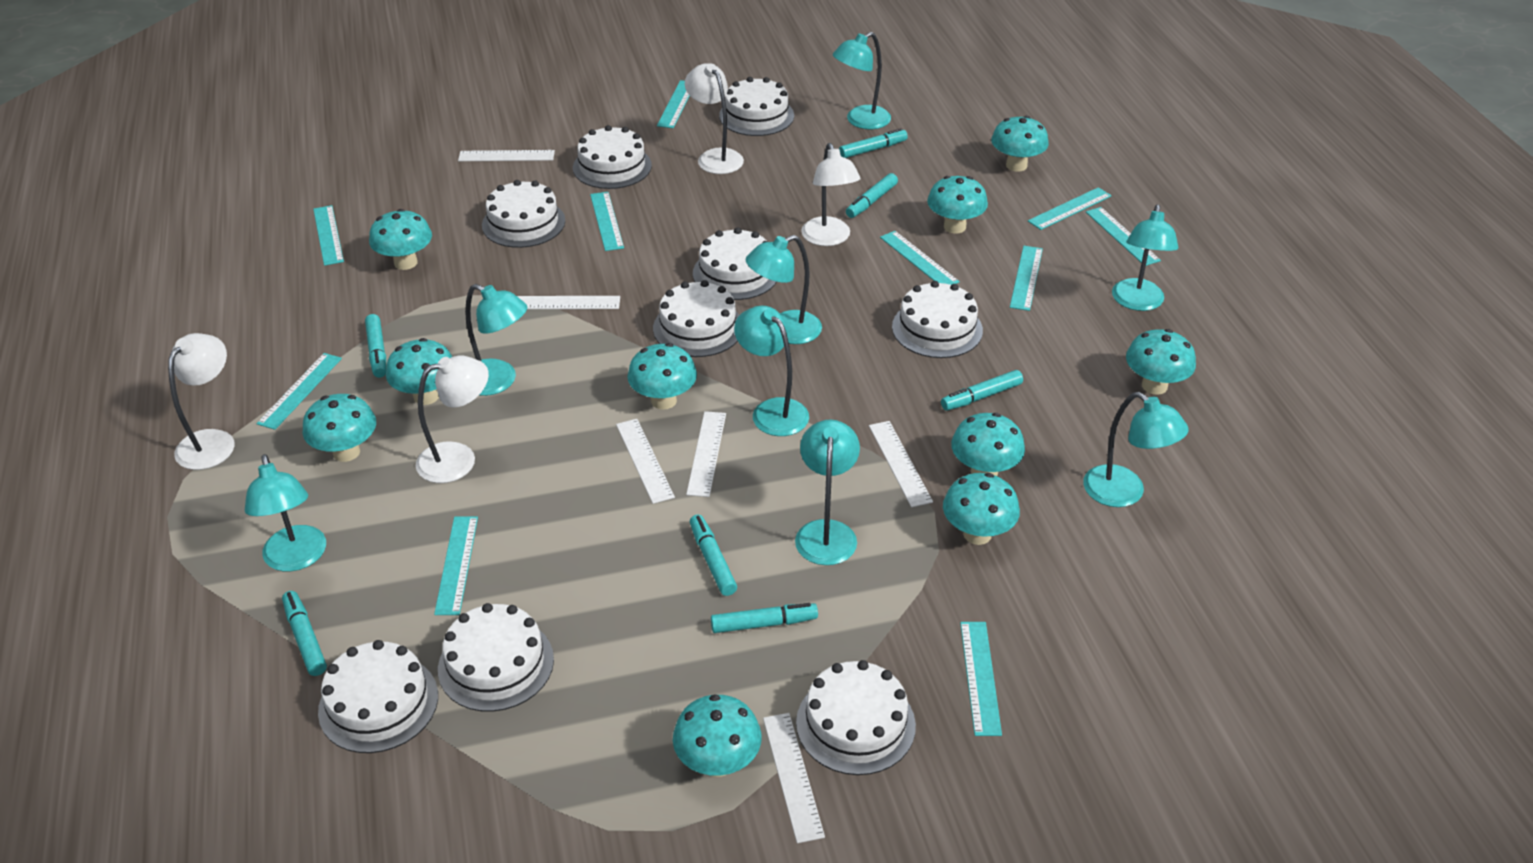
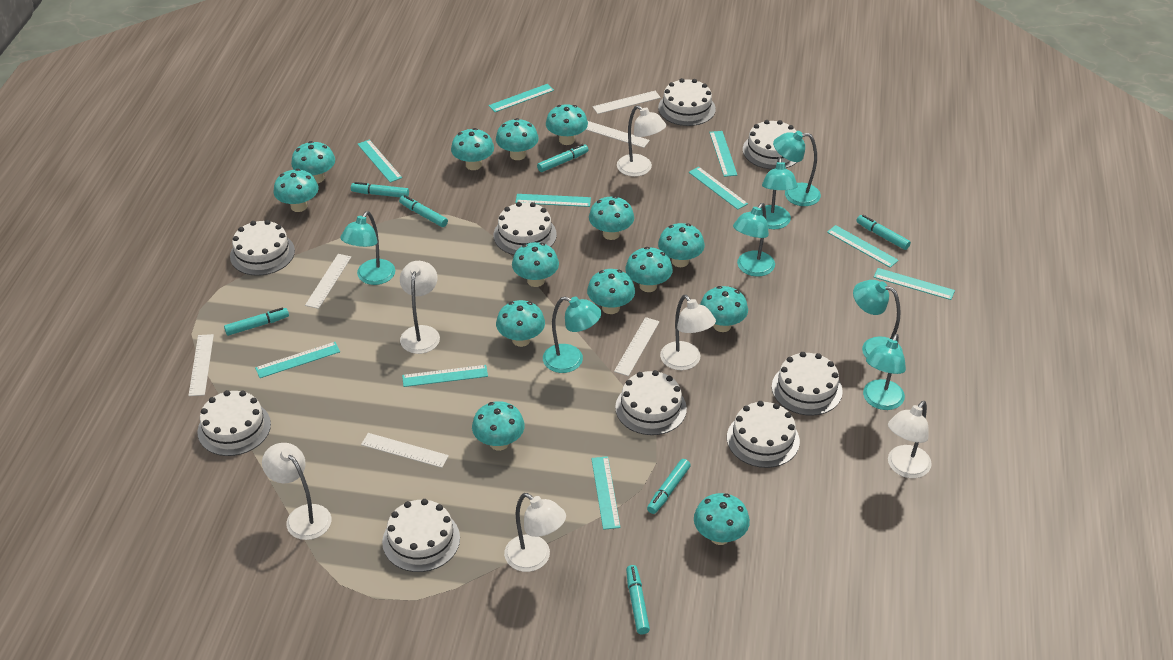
turquoise lamp: [245,454,326,572] [465,284,527,396] [734,306,809,436] [746,235,822,344] [795,420,860,565] [833,32,891,129] [1083,392,1189,507] [1112,204,1178,311] = 8 -> [340,211,395,285] [543,296,602,373] [733,203,775,277] [761,157,798,229] [773,131,821,206] [853,280,903,358] [863,334,906,410] = 7
turquoise mushroom: [303,394,376,462] [369,209,432,270] [386,338,452,405] [627,343,697,410] [673,694,762,777] [927,176,988,233] [943,473,1020,545] [951,413,1025,476] [991,116,1049,172] [1126,329,1196,395] = 10 -> [274,169,319,212] [291,141,335,183] [451,128,494,170] [472,401,525,451] [496,118,539,160] [496,300,545,347] [512,242,559,287] [546,104,588,145] [587,269,635,314] [589,196,634,240] [625,247,673,292] [658,223,705,267] [694,493,750,545] [700,286,748,332] = 14
white lamp: [168,333,235,470] [416,355,489,483] [685,63,744,174] [801,143,860,246] = 4 -> [262,443,331,540] [400,261,440,354] [504,493,566,572] [617,105,666,177] [660,295,716,370] [888,401,932,478] = 6

